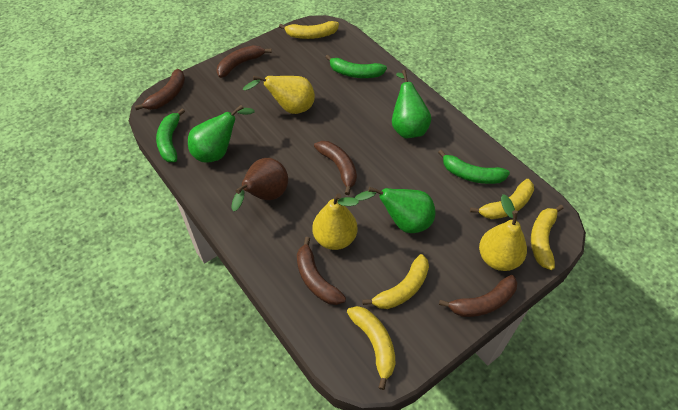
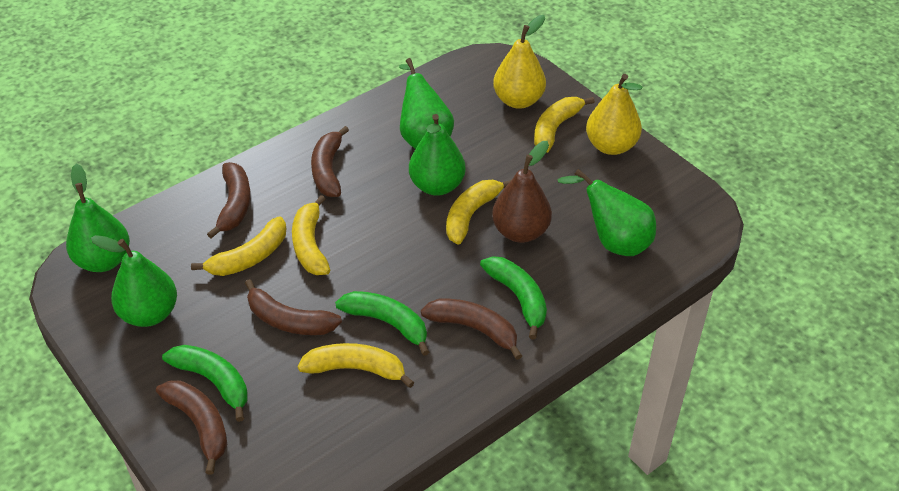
green pear: [188,105,255,163] [355,187,435,233] [392,70,431,138] = 3 -> [66,164,130,272] [91,235,177,327] [399,58,454,149] [409,114,466,196] [557,169,656,256] = 5
yellow pear: [243,76,315,114] [312,193,359,250] [479,194,527,271] = 3 -> [493,15,546,109] [586,74,643,155] = 2

